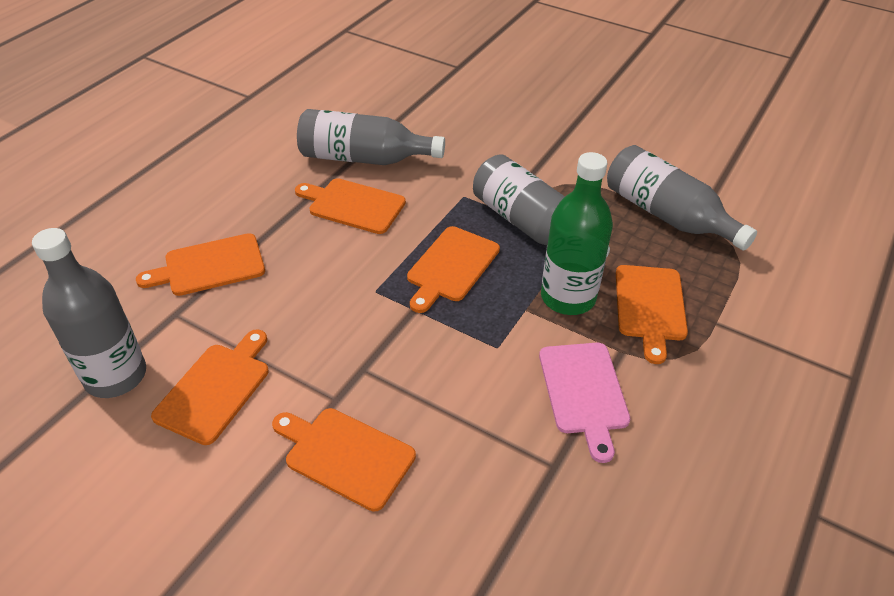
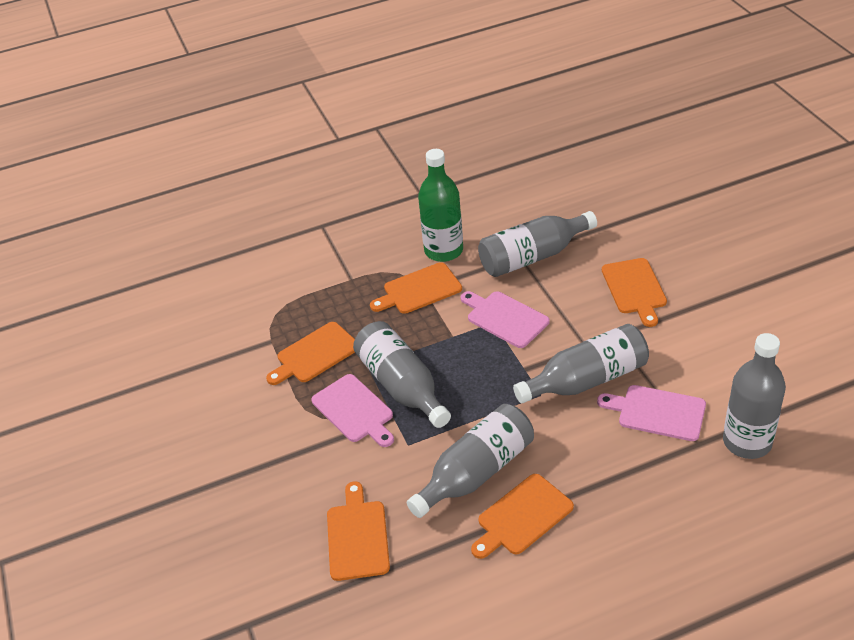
grey bottle: [32,228,146,398] [297,109,445,165] [473,154,610,256] [607,145,757,251] = 4 -> [353,321,451,428] [407,404,534,518] [478,211,597,277] [513,324,649,403] [723,333,786,459] = 5
orange cutting board: [136,233,265,296] [151,329,269,445] [272,408,416,511] [295,178,406,234] [407,226,500,313] [616,265,688,364] = 6 -> [266,322,355,385] [327,482,390,581] [370,262,462,314] [471,474,574,559] [602,258,667,327] = 5
pink cutting board: [539,343,630,463] = 1 -> [311,374,394,447] [461,291,549,348] [597,385,706,441] = 3

